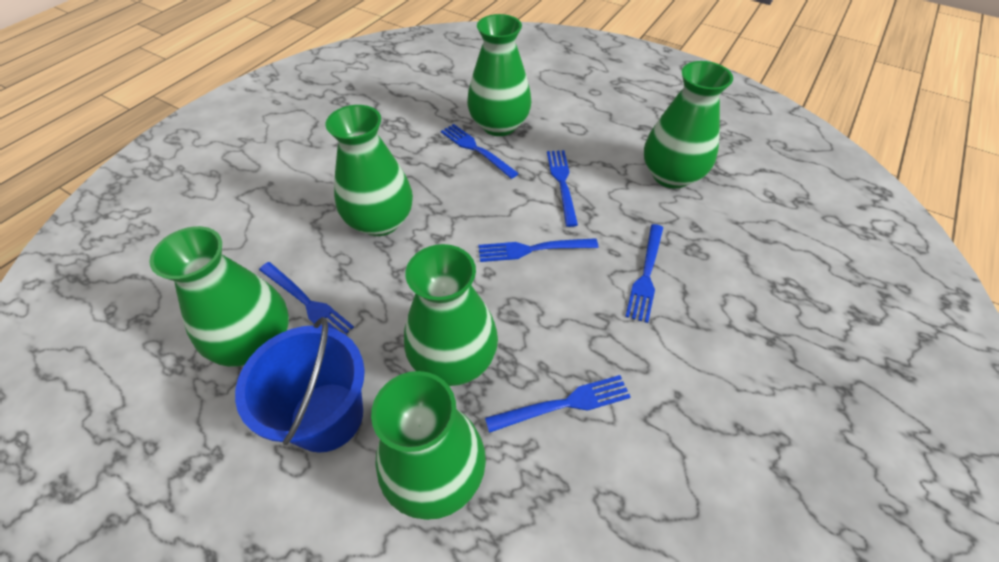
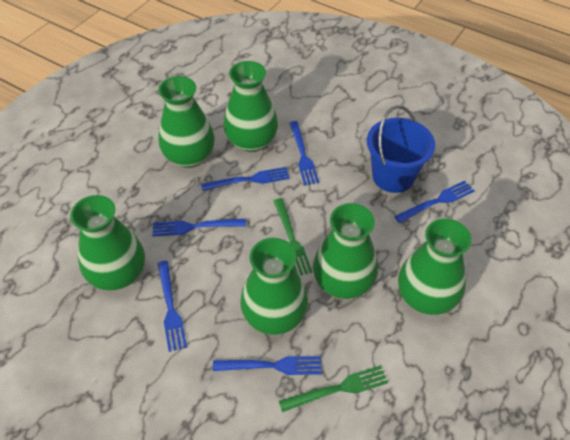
green fork: none = 0 -> [273,198,312,275] [279,365,388,412] = 2

